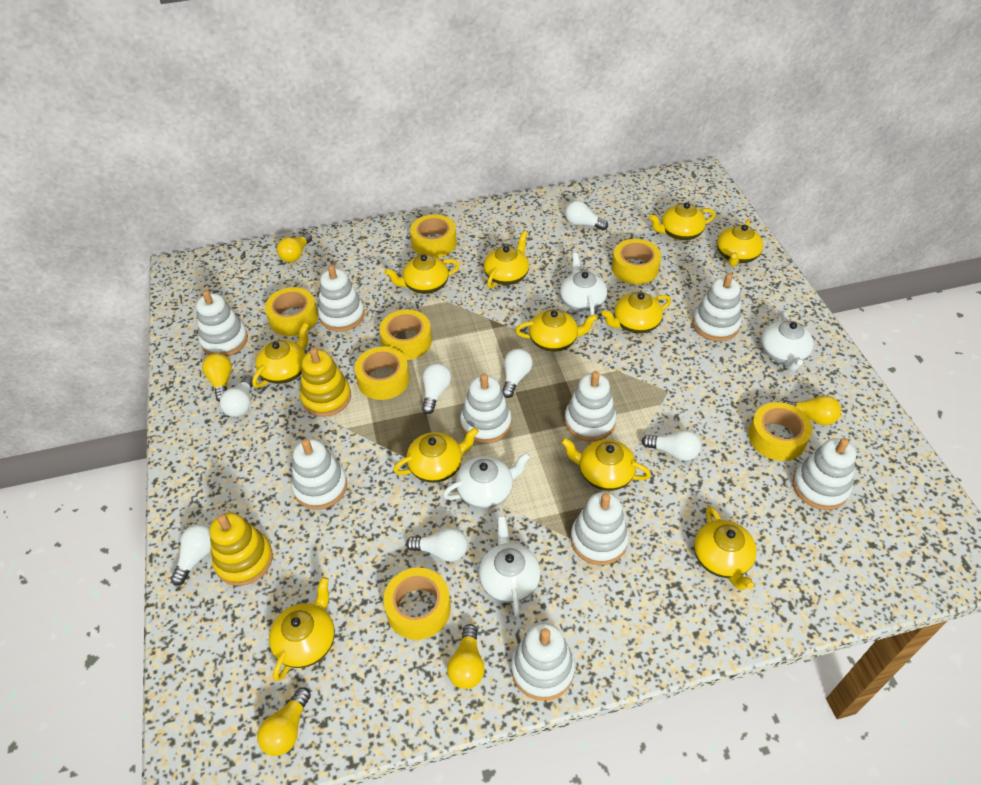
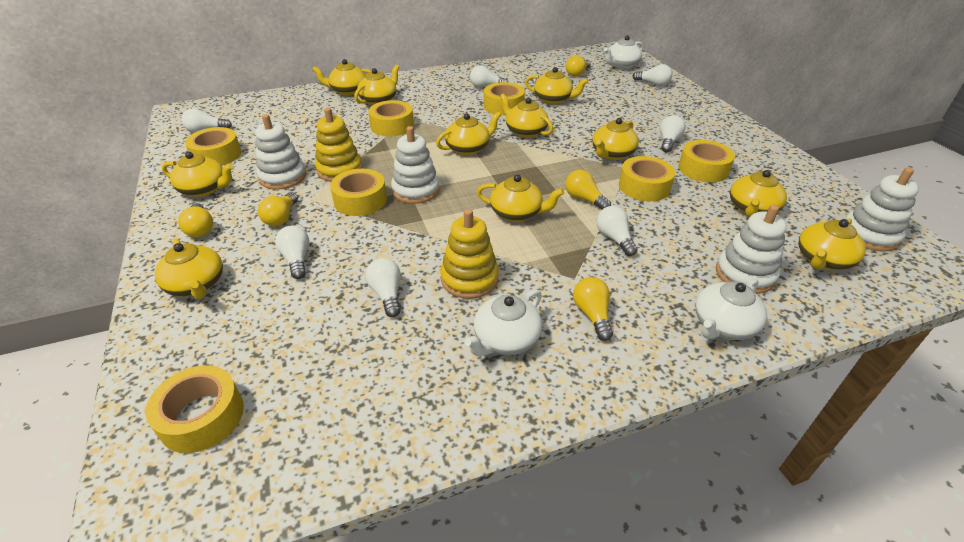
white stacking toy: [196,290,248,357] [291,439,347,510] [318,265,365,332] [460,373,512,444] [511,623,575,701] [565,371,616,441] [571,492,629,565] [693,273,741,341] [793,438,856,510] = 9 -> [255,114,306,190] [391,126,440,204] [716,204,787,294] [845,167,919,252] = 4
white teapot: [443,452,531,509] [479,516,541,617] [560,253,607,316] [761,311,813,371] = 4 -> [465,290,542,356] [604,35,643,69] [695,279,767,340] = 3

